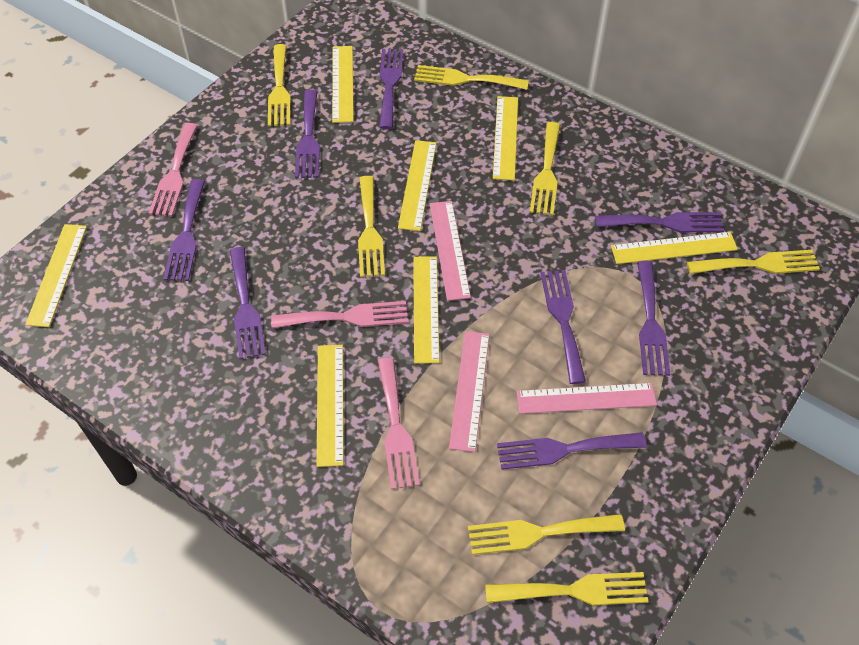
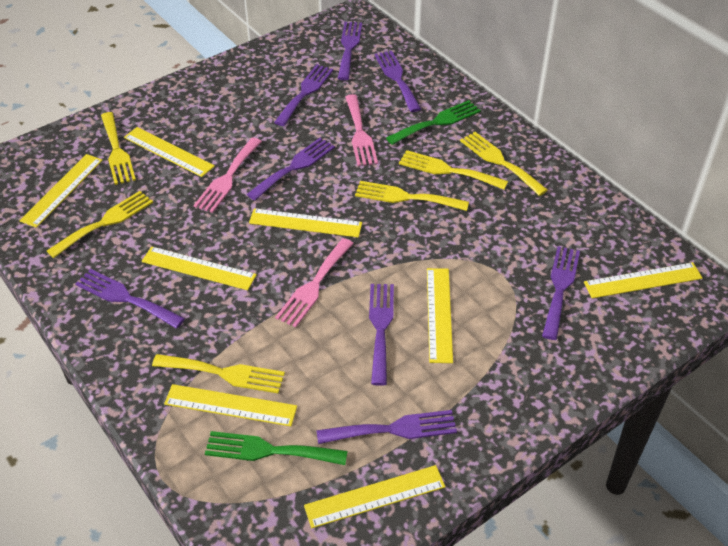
green fork: none = 0 -> [205,431,348,465] [386,100,481,145] = 2
pink ruler: [430,201,471,301] [449,331,490,452] [517,383,657,414] = 3 -> none = 0
yellow fork: [268,44,291,126] [358,176,385,277] [414,65,529,90] [468,514,625,555] [485,572,648,605] [530,122,560,215] [687,250,820,274] = 7 -> [47,191,153,258] [101,112,136,185] [152,354,285,393] [355,181,469,211] [399,150,508,190] [460,132,548,196] = 6
yellow ruler: [25,224,87,327] [316,345,344,467] [332,46,354,123] [398,140,436,231] [413,256,440,364] [493,96,518,180] [611,232,738,264] = 7 -> [20,154,103,228] [124,127,215,177] [142,246,257,290] [164,384,297,426] [249,208,362,238] [304,465,446,528] [427,268,453,363] [584,262,703,298] = 8

